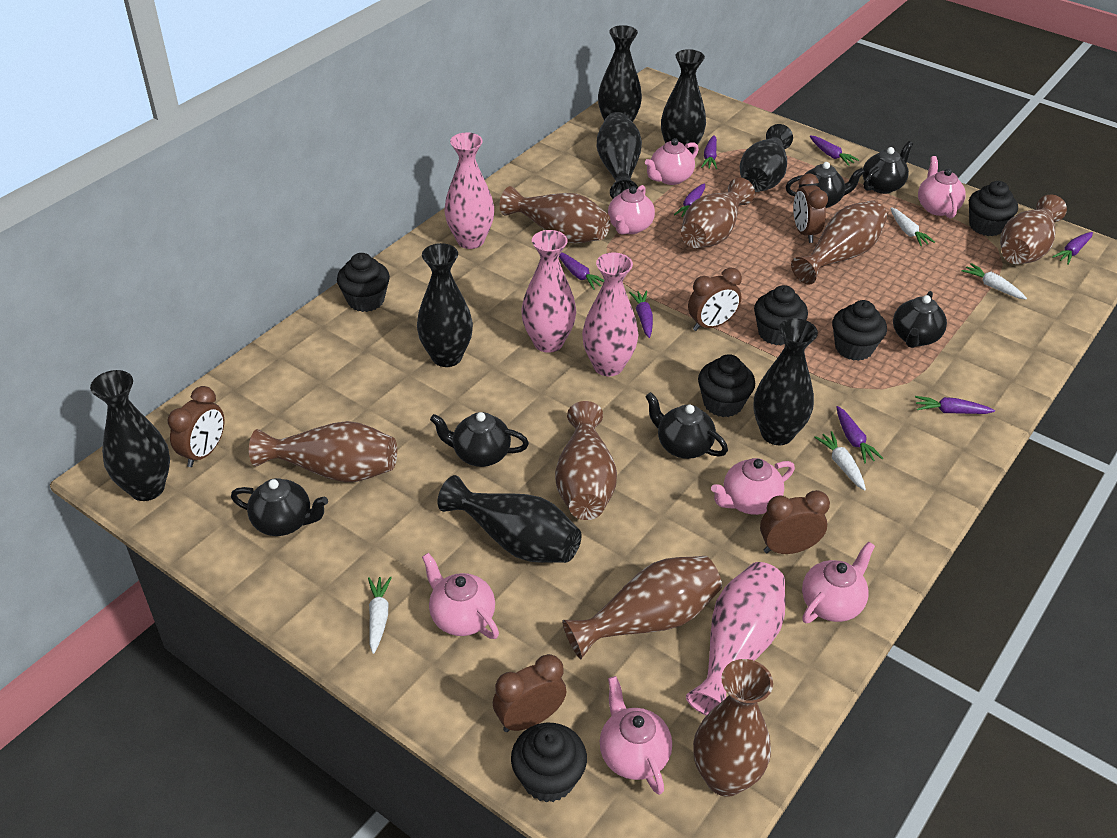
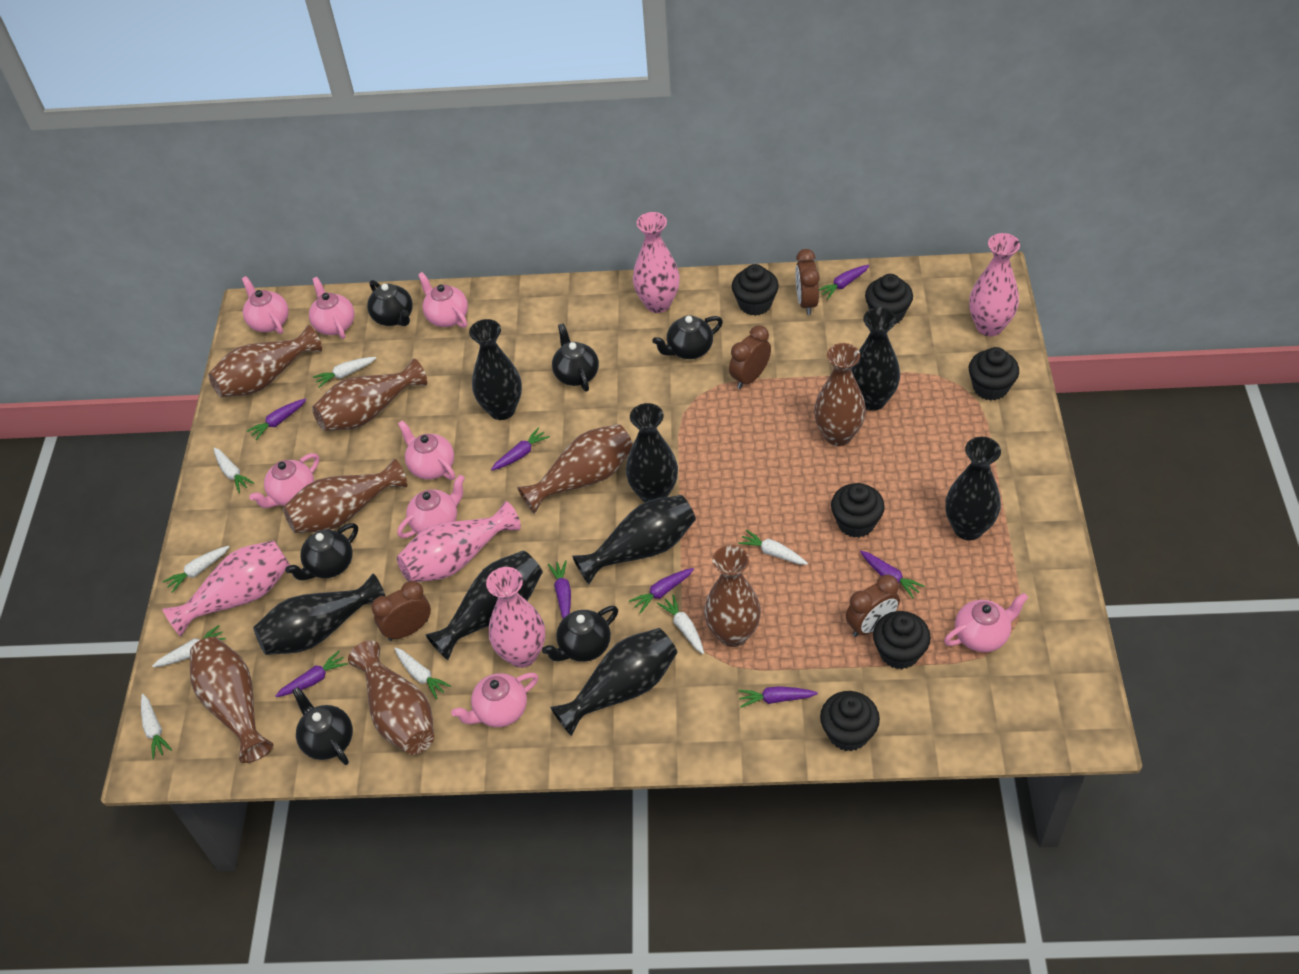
brown clock: [168,386,224,467] [493,654,566,732] [688,268,742,331] [760,490,830,554] [793,173,828,243] = 5 -> [372,581,431,641] [729,325,771,389] [795,249,820,315] [846,575,900,637] = 4
pink teapot: [422,553,499,639] [600,676,672,795] [608,185,655,234] [645,138,699,185] [711,458,795,515] [802,541,875,623] [918,156,966,218] = 7 -> [242,276,289,334] [249,453,319,508] [309,277,354,339] [397,475,465,538] [398,420,455,480] [418,272,468,328] [451,673,538,727] [944,593,1028,652] = 8
pink vase: [445,133,494,249] [521,230,576,353] [582,252,638,376] [686,562,786,716] = 4 -> [162,540,290,636] [397,501,521,582] [486,567,545,668] [633,212,680,313] [969,233,1020,336] = 5
white carrot: [368,576,392,654] [814,431,866,491] [890,207,935,246] [962,263,1027,299] = 4 -> [141,694,172,759] [152,625,226,667] [163,546,229,593] [214,447,254,493] [313,357,376,388] [394,647,451,699] [657,594,704,654] [738,530,808,565] = 8

